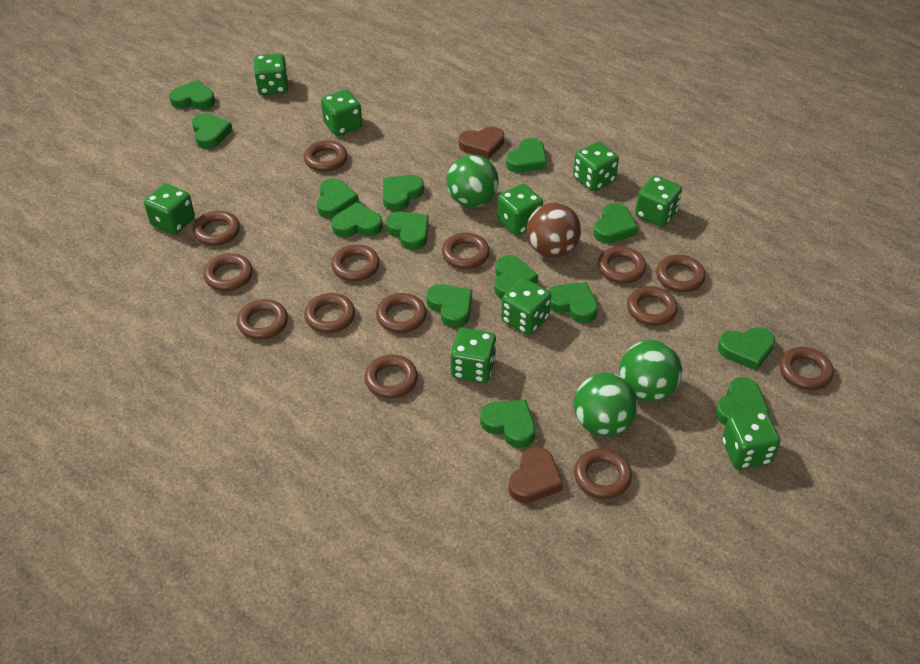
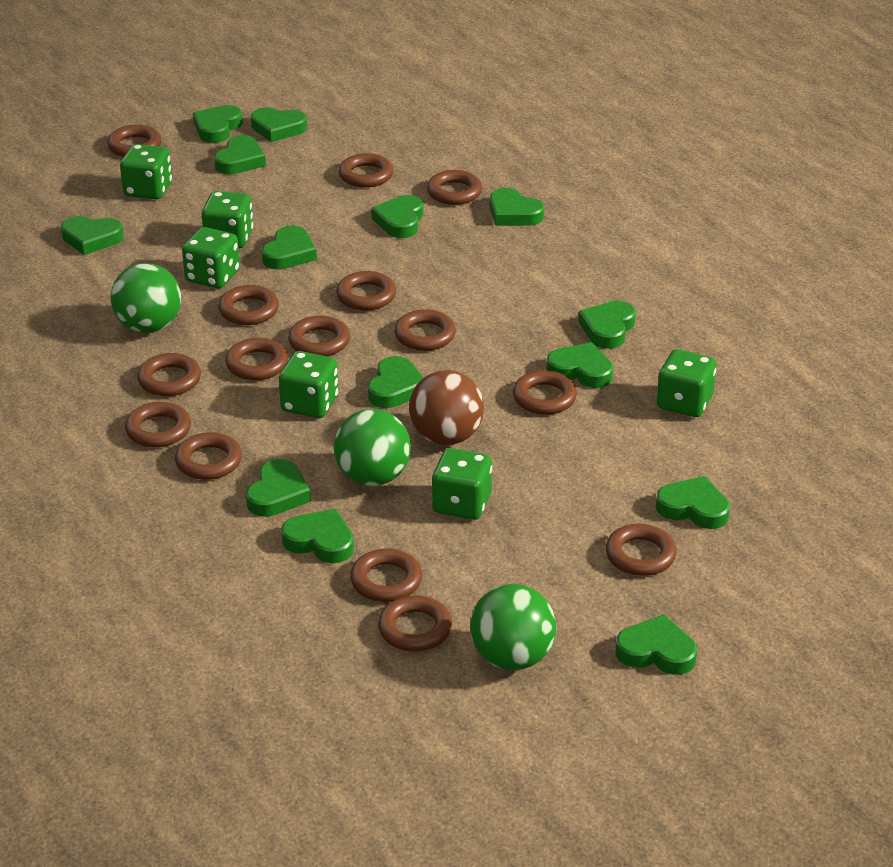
brown heart: [459,127,504,159] [508,447,563,503] = 2 -> none = 0
brown ring: [193,211,240,246] [203,253,253,291] [237,299,288,340] [304,140,348,172] [304,293,355,333] [331,244,380,281] [364,355,418,399] [376,293,427,333] [442,233,490,269] [574,448,632,499] [598,246,646,283] [627,286,678,326] [656,255,705,292] [779,347,834,390] = 14 -> [107,125,161,157] [125,402,191,448] [137,353,201,396] [175,432,242,480] [218,285,279,325] [225,338,288,380] [288,316,350,356] [336,271,396,310] [339,153,393,188] [350,548,422,602] [378,595,452,651] [394,309,456,351] [427,170,482,205] [513,370,577,415] [606,524,677,576] = 15
green dice: [144,183,195,235] [254,53,288,95] [321,90,362,136] [450,328,496,383] [497,184,543,236] [501,278,551,335] [573,142,619,191] [635,175,682,227] [722,410,780,469] = 9 -> [120,144,172,199] [182,227,240,288] [202,191,253,248] [279,351,339,418] [432,448,492,520] [657,349,716,417] = 6

